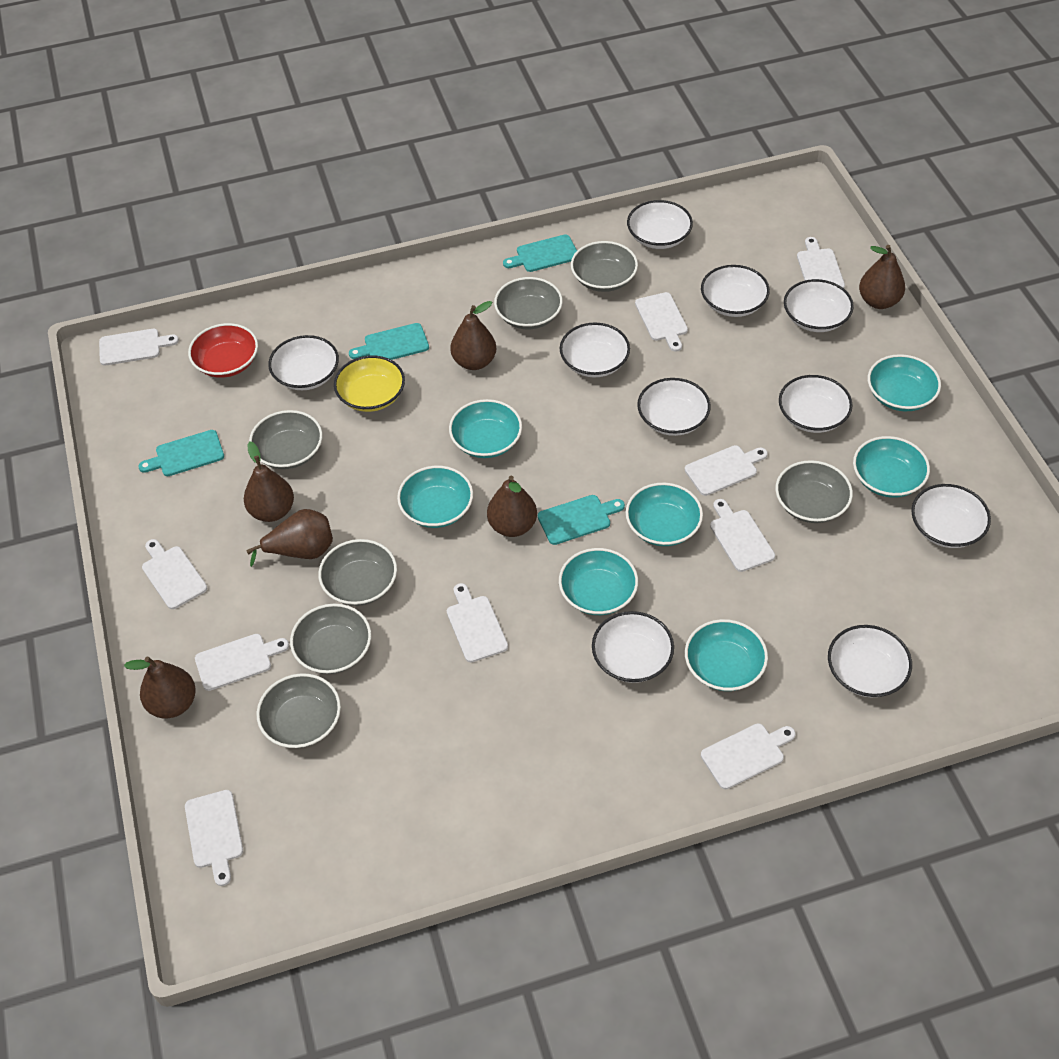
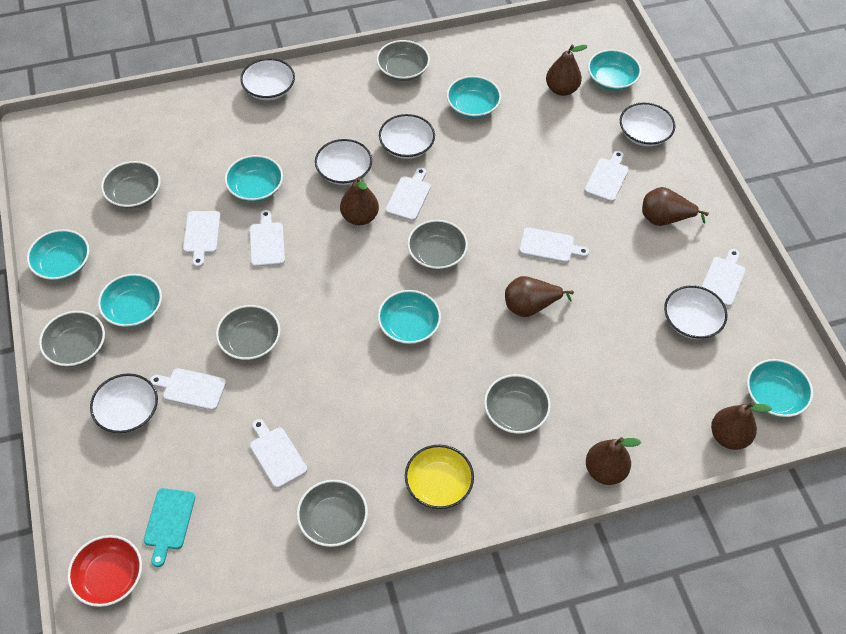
turquoise cutting board: [138,430,224,476] [349,323,429,360] [503,234,577,272] [538,495,625,545] = 4 -> [144,488,195,567] = 1
white bowl: [268,335,339,390] [560,323,630,378] [592,611,674,683] [627,200,693,249] [637,378,711,436] [701,265,770,317] [779,375,853,433] [784,279,854,332] [828,625,912,697] [911,484,991,548] = 10 -> [90,373,158,433] [240,58,295,100] [315,139,372,185] [379,114,435,159] [620,102,675,146] [664,285,728,339] = 6
white cutting board: [99,329,179,366] [142,539,207,609] [185,790,243,886] [195,634,289,691] [447,583,508,662] [635,292,688,352] [685,445,768,496] [701,723,795,789] [710,499,775,572] [797,237,845,288] = 10 -> [150,368,226,410] [183,211,220,267] [250,210,285,267] [250,419,307,488] [386,168,431,221] [519,227,589,263] [585,151,629,202] [702,249,746,307] = 8

